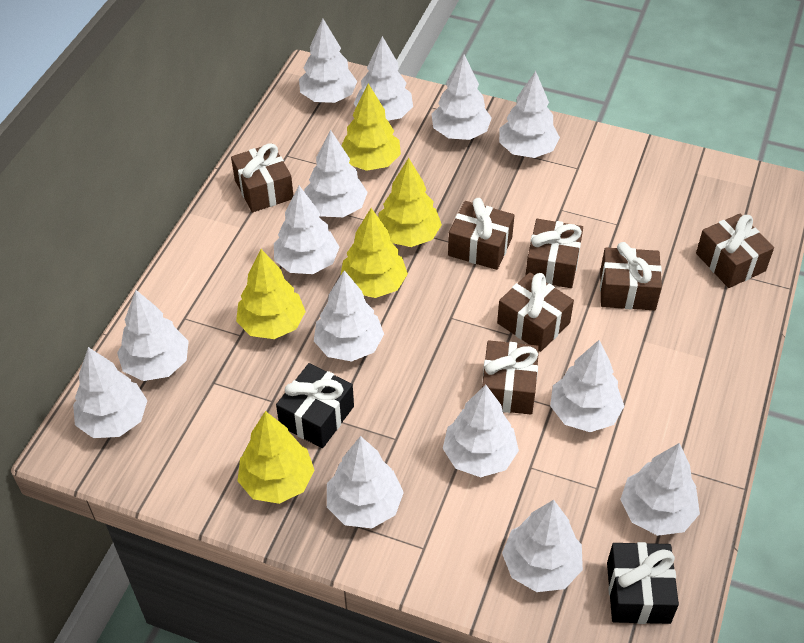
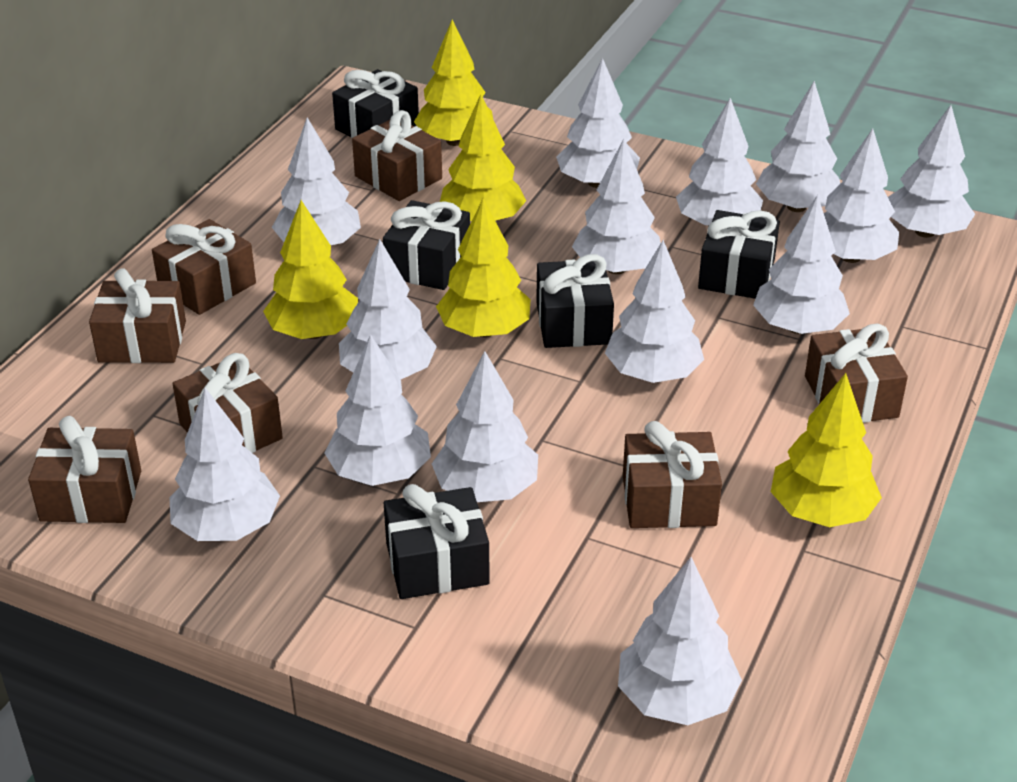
black gift: [276,363,354,448] [607,542,679,624] = 2 -> [332,69,419,138] [383,200,470,290] [384,484,490,599] [536,254,614,348] [698,210,780,299] = 5

